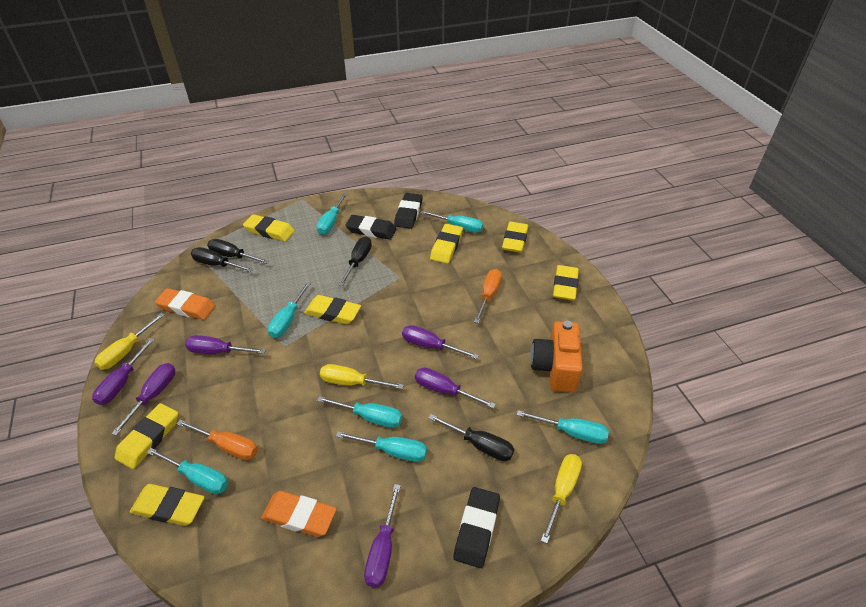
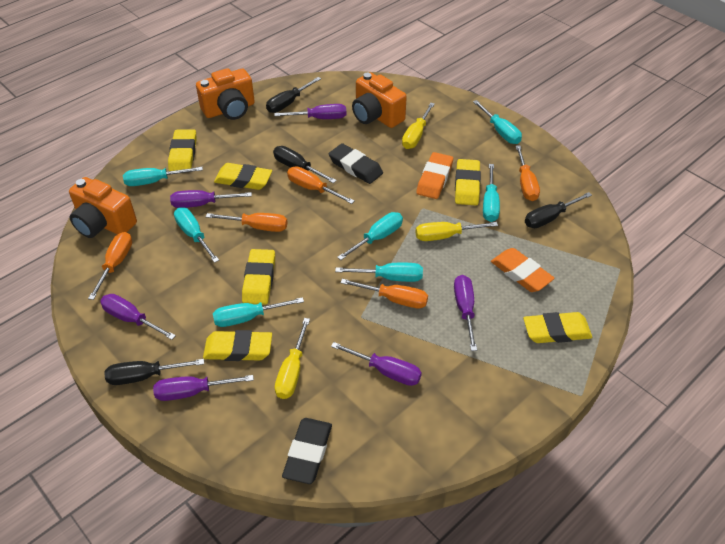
black eraser: [345,215,396,240] [394,193,423,229] [453,487,500,568] = 3 -> [282,418,332,484] [329,143,383,184] = 2
orange camera: [530,321,583,393] = 1 -> [69,177,137,238] [196,68,255,120] [352,72,407,128] = 3
orange screwdriver: [177,420,258,460] [474,269,502,323] = 2 -> [88,232,132,300] [206,213,287,232] [287,166,354,204] [340,279,428,308] [516,145,540,201] = 5
yellow eraser: [115,403,178,469] [130,484,205,526] [243,214,295,242] [304,295,361,324] [430,224,463,264] [502,222,528,253] [553,265,579,300] = 7 -> [168,129,197,171] [203,330,272,361] [214,163,272,190] [242,249,275,305] [455,159,481,205] [523,312,592,343] = 6

